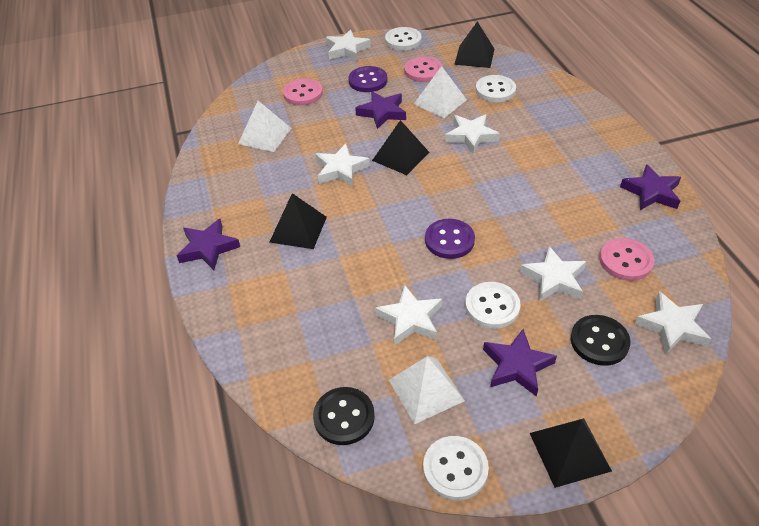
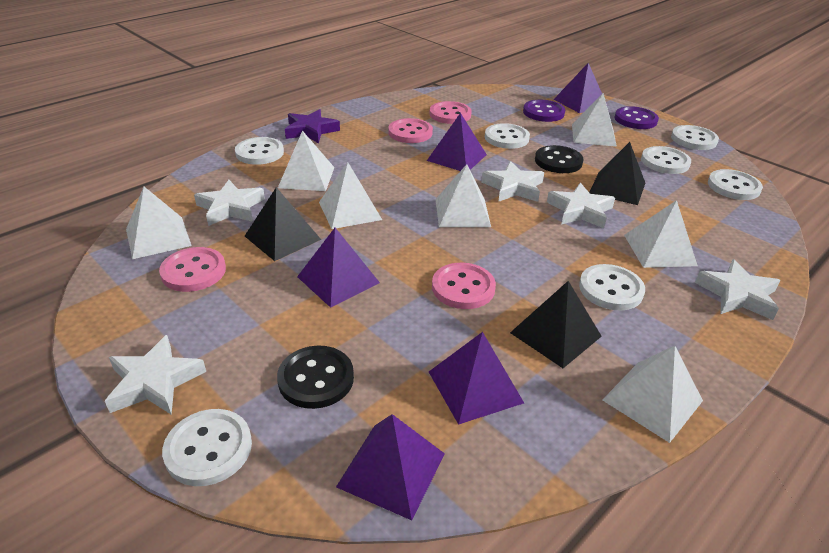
black pyramid: [270,193,327,249] [372,120,430,175] [454,22,494,68] [530,418,612,488] = 4 -> [245,187,321,261] [510,281,602,368] [589,142,645,205] = 3
pink button: [283,78,323,106] [405,56,443,82] [599,238,654,281] = 3 -> [159,247,226,292] [388,118,433,143] [429,101,472,124] [432,263,496,309] = 4
purple pyramid: none = 0 -> [297,228,380,308] [336,414,445,520] [427,113,487,171] [429,332,524,425] [554,63,607,113] = 5
purple star: [176,219,240,270] [355,91,406,129] [483,329,557,396] [620,164,681,210] = 4 -> [285,109,340,143] = 1
white button: [385,27,422,50] [423,436,489,500] [465,282,521,329] [476,75,516,102] = 4 -> [162,409,252,486] [235,137,284,165] [485,123,530,149] [579,264,645,311] [641,146,691,174] [671,125,719,150] [708,169,763,200] = 7
white pyramid: [238,101,291,152] [389,356,465,424] [414,66,467,118] = 3 -> [126,187,192,259] [278,131,335,191] [319,162,382,229] [436,164,491,227] [572,93,617,147] [603,346,703,443] [624,200,698,268] = 7
white star: [315,144,370,187] [326,29,371,61] [375,285,442,346] [445,114,500,154] [520,246,587,302] [635,291,711,354] = 6 -> [105,335,206,415] [194,180,265,226] [481,161,544,202] [547,183,615,228] [695,259,781,320] = 5

